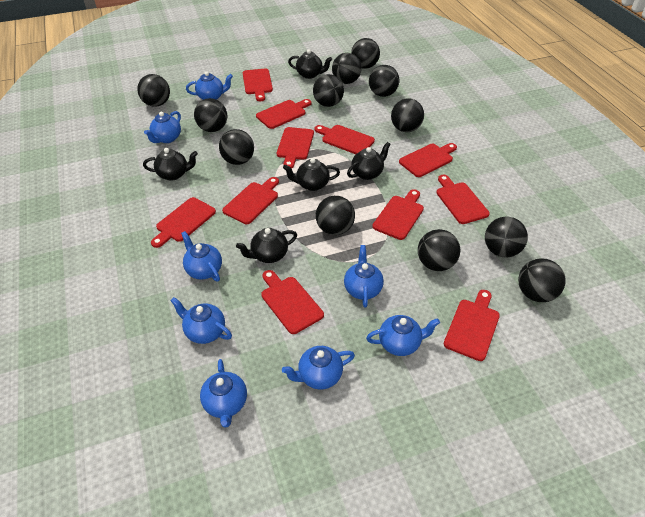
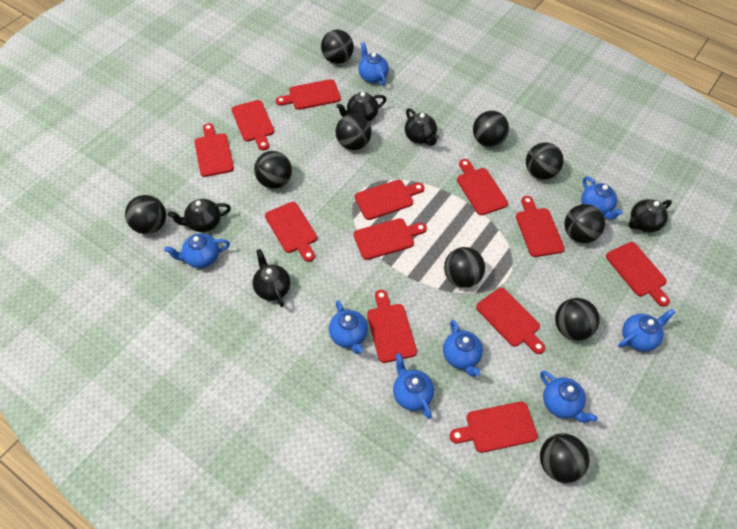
black ball: [137,74,170,107] [194,98,227,132] [219,129,254,165] [313,74,344,107] [316,196,355,235] [332,53,362,84] [351,38,380,69] [369,65,399,97] [391,98,424,132] [418,229,460,271] [485,217,528,257] [518,258,566,302] = 12 -> [125,195,166,234] [254,151,292,189] [321,30,354,64] [336,114,371,150] [444,247,485,288] [473,111,509,147] [526,142,564,180] [540,433,590,483] [555,298,600,341] [564,204,605,243] = 10
red cutting board: [151,197,216,248] [222,177,279,224] [243,69,273,101] [256,99,312,129] [261,270,324,334] [277,127,314,169] [314,125,375,154] [372,189,424,240] [399,143,457,177] [436,174,490,224] [444,290,500,361] = 11 -> [194,123,234,177] [232,100,274,150] [265,202,317,262] [276,79,341,110] [354,218,427,260] [355,180,425,220] [367,290,417,363] [449,401,538,453] [457,159,508,215] [476,288,545,354] [516,196,565,257] [606,242,670,307] = 12

